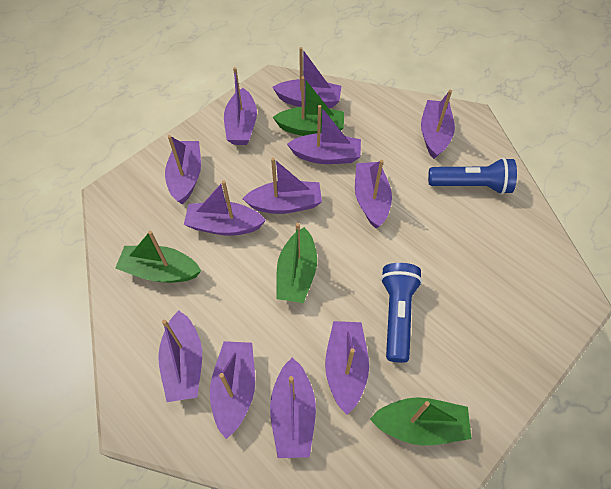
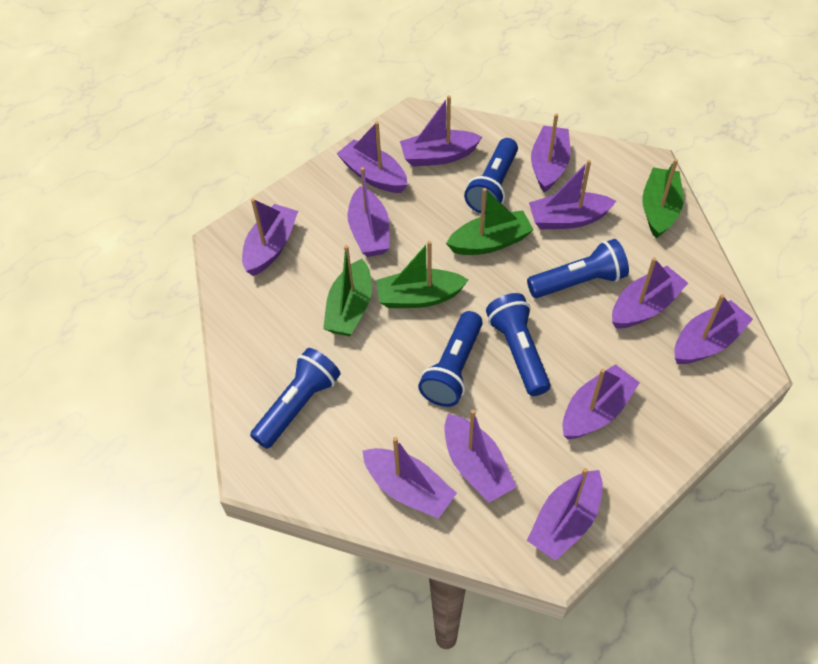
blue flashlight: [381,263,423,363] [428,158,517,195] = 2 -> [250,348,341,449] [418,311,483,407] [464,138,518,214] [486,293,550,396] [527,239,629,298] = 5

